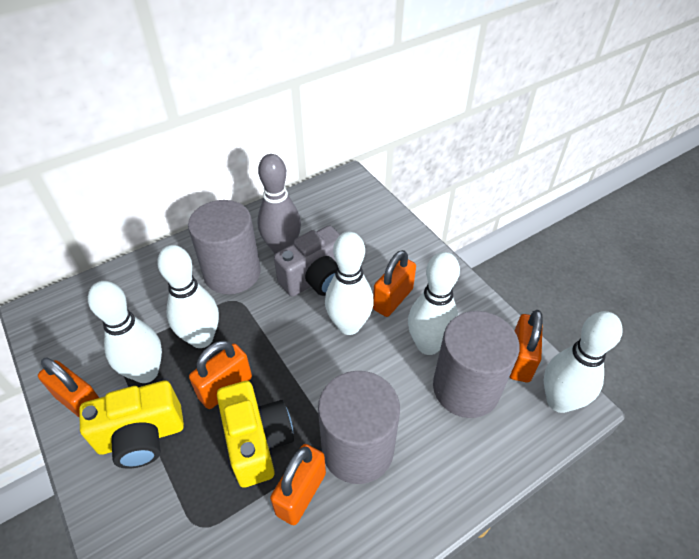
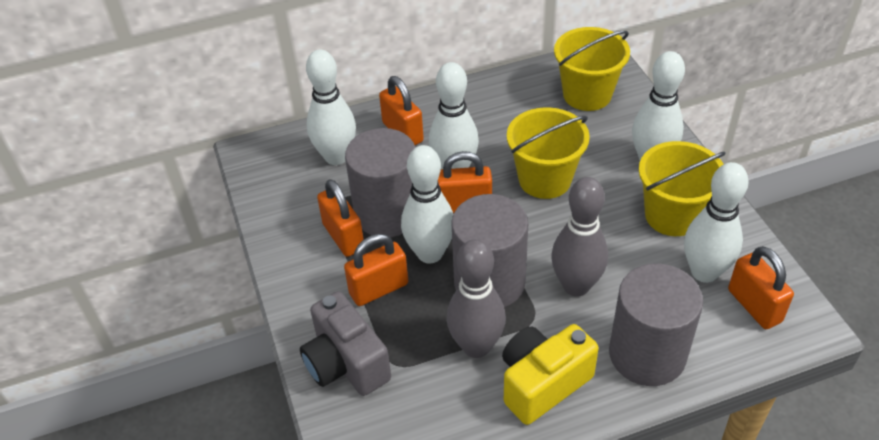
grey bowling pin: [257,154,301,254] = 1 -> [447,239,506,358] [551,177,608,296] = 2
yellow bucket: none = 0 -> [507,107,590,199] [554,27,630,111] [639,141,726,236] = 3
yellow camera: [79,380,184,469] [217,381,294,488] = 2 -> [502,324,599,425] = 1

